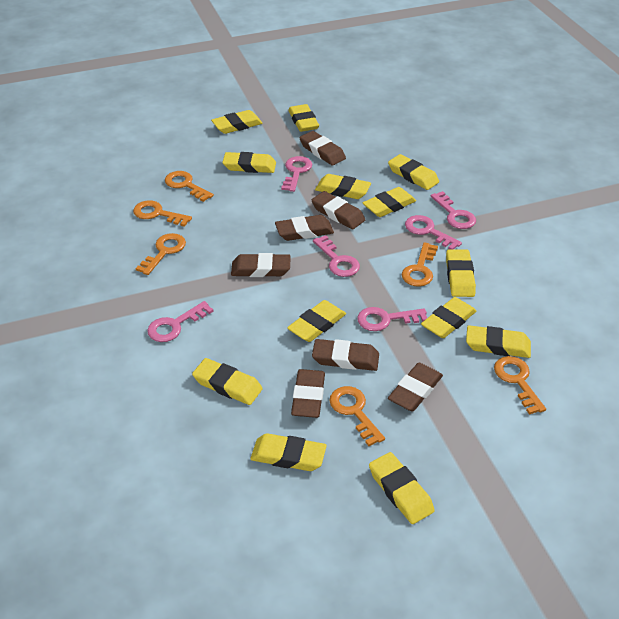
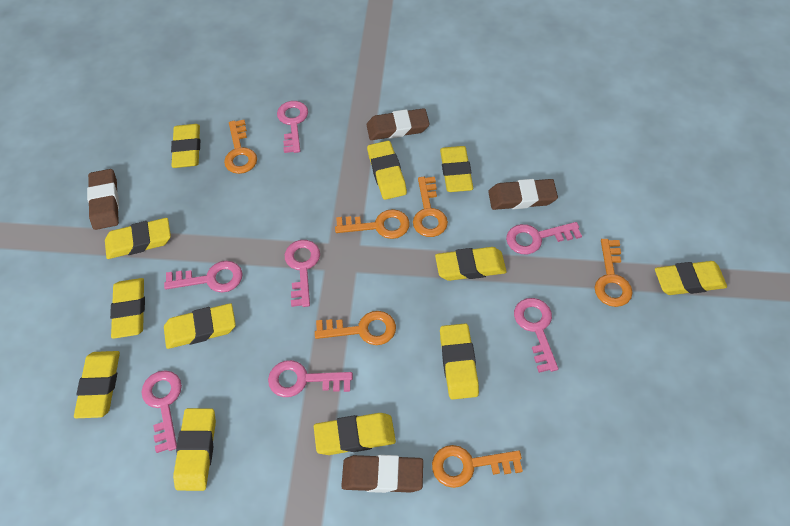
brown eraser: [231,253,291,277] [275,215,334,241] [291,369,325,418] [300,131,346,166] [312,191,365,229] [312,339,379,371] [388,363,443,411] = 7 -> [87,169,119,230] [341,455,423,493] [367,108,430,140] [488,179,558,210] = 4
pink key: [147,301,214,342] [281,156,312,192] [313,235,360,277] [357,307,427,331] [405,215,462,249] [431,191,476,229] = 6 -> [141,370,182,453] [164,261,243,293] [268,360,353,397] [277,101,308,153] [285,240,320,307] [506,222,582,255] [514,298,558,373] = 7
yellow eraser: [192,358,263,405] [211,110,263,134] [222,152,276,173] [250,433,327,471] [287,300,346,342] [288,104,319,132] [315,174,371,199] [363,187,416,217] [369,452,435,524] [388,154,439,190] [421,297,476,338] [446,249,476,297] [466,325,531,358] = 13 -> [74,351,120,418] [105,218,171,259] [110,278,145,339] [164,303,236,349] [171,124,200,168] [173,408,216,491] [314,413,396,455] [367,141,407,200] [435,247,507,281] [440,146,473,192] [440,323,479,400] [655,261,727,295] = 12

